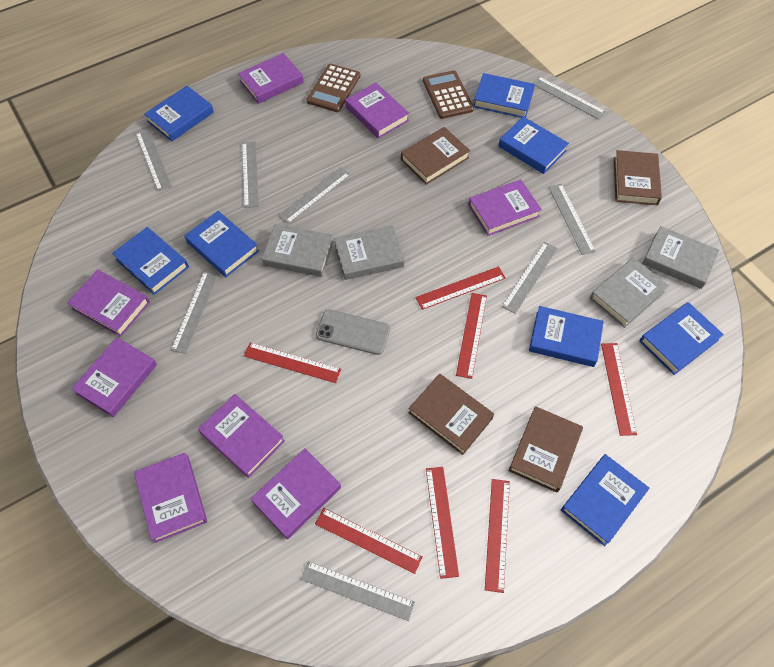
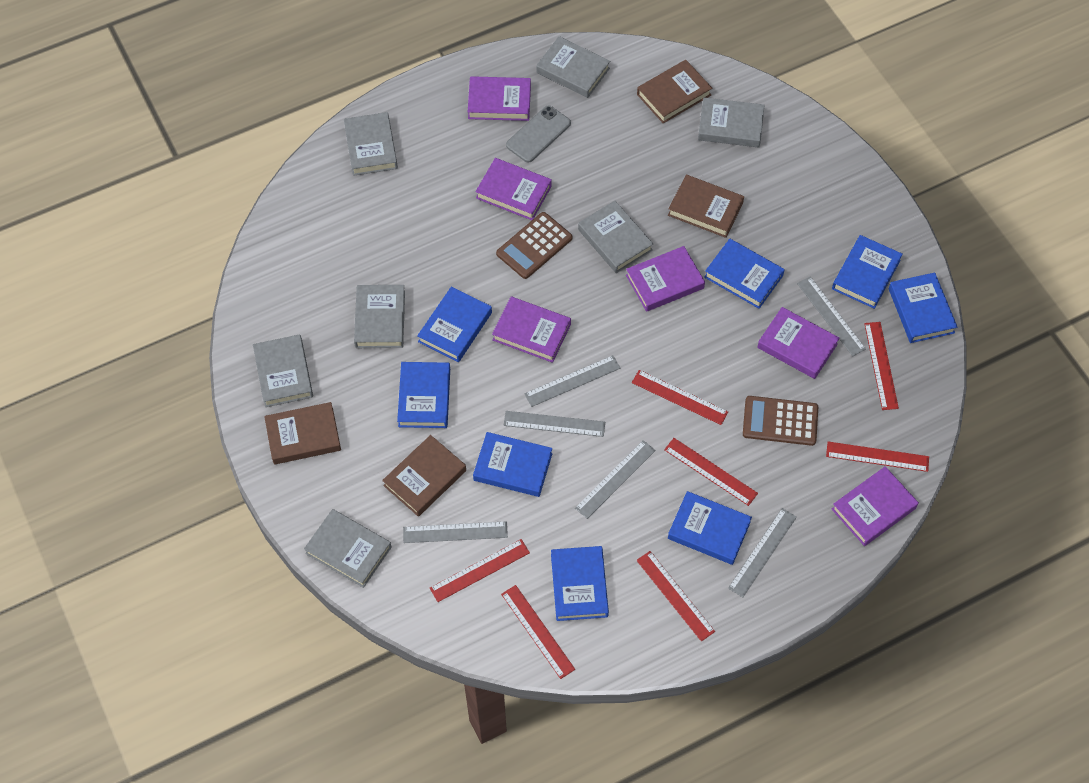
grey book: [262,224,334,277] [334,225,404,280] [590,257,669,328] [642,226,719,289] = 4 -> [253,334,313,407] [304,509,392,588] [344,112,398,176] [354,285,405,348] [536,36,610,98] [578,201,653,273] [698,98,765,147] = 7
grey ruler: [136,129,172,191] [171,271,219,354] [242,141,259,208] [278,167,350,224] [301,561,415,621] [502,242,558,314] [532,76,606,120] [548,184,596,255] = 8 -> [403,521,508,543] [504,411,605,437] [524,355,620,407] [575,440,656,519] [728,508,797,597] [797,276,866,356] = 6
purple book: [67,270,150,337] [71,337,157,417] [134,453,207,543] [198,394,285,478] [238,53,304,104] [250,448,341,539] [345,83,409,139] [468,180,542,236] = 8 -> [468,76,531,121] [475,158,552,220] [492,297,571,363] [626,246,705,312] [757,307,840,379] [832,466,919,546] = 6

